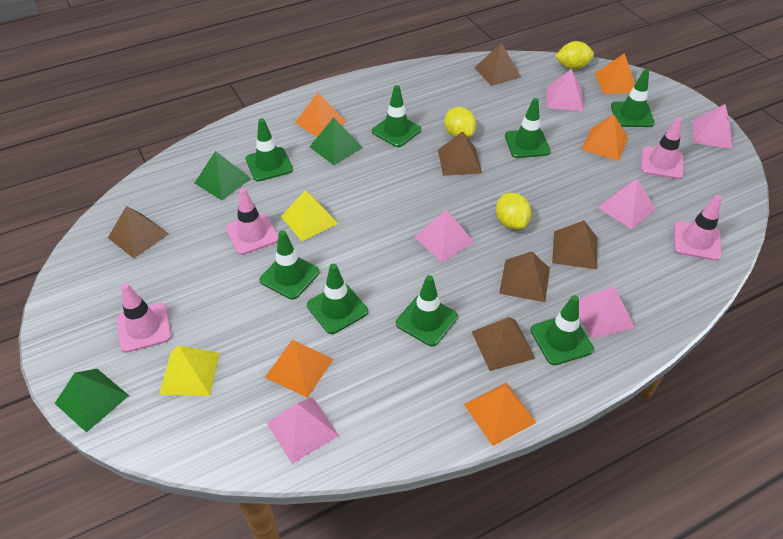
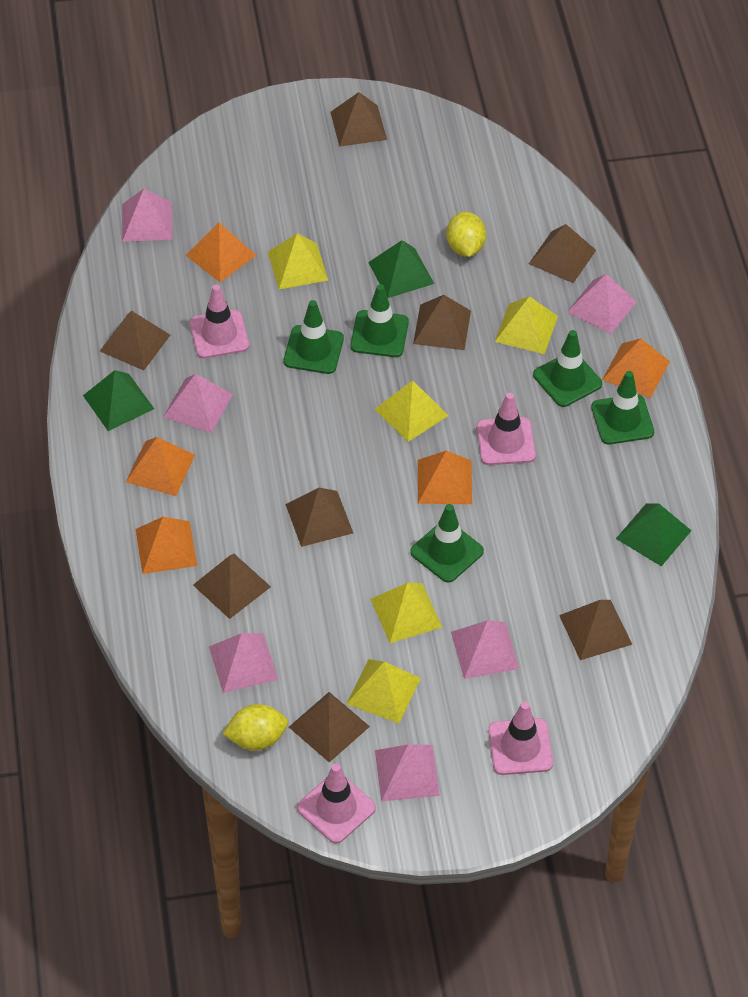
brown pyramid: [108,206,168,258] [438,131,482,176] [472,317,535,371] [474,43,521,86] [499,251,550,302] [552,220,597,269] = 6 -> [100,310,170,370] [193,554,271,619] [285,488,353,547] [289,692,370,762] [330,92,387,147] [413,295,471,350] [529,224,596,283] [559,600,632,660] = 8
green traffic cone: [246,118,293,182] [260,230,320,300] [307,263,368,334] [372,85,421,147] [396,275,458,346] [505,98,551,158] [530,295,594,365] [611,69,654,127] = 8 -> [283,300,344,374] [350,284,409,357] [410,504,484,583] [533,330,602,407] [591,371,654,444] = 5
yellow lemon: [445,107,476,138] [496,193,531,230] [555,41,594,69] = 3 -> [223,704,288,750] [446,211,486,257] = 2
yellow pyramid: [159,346,219,396] [281,190,338,241] = 2 -> [268,233,328,289] [346,659,421,723] [371,583,442,643] [375,380,449,442] [495,296,558,354] = 5

